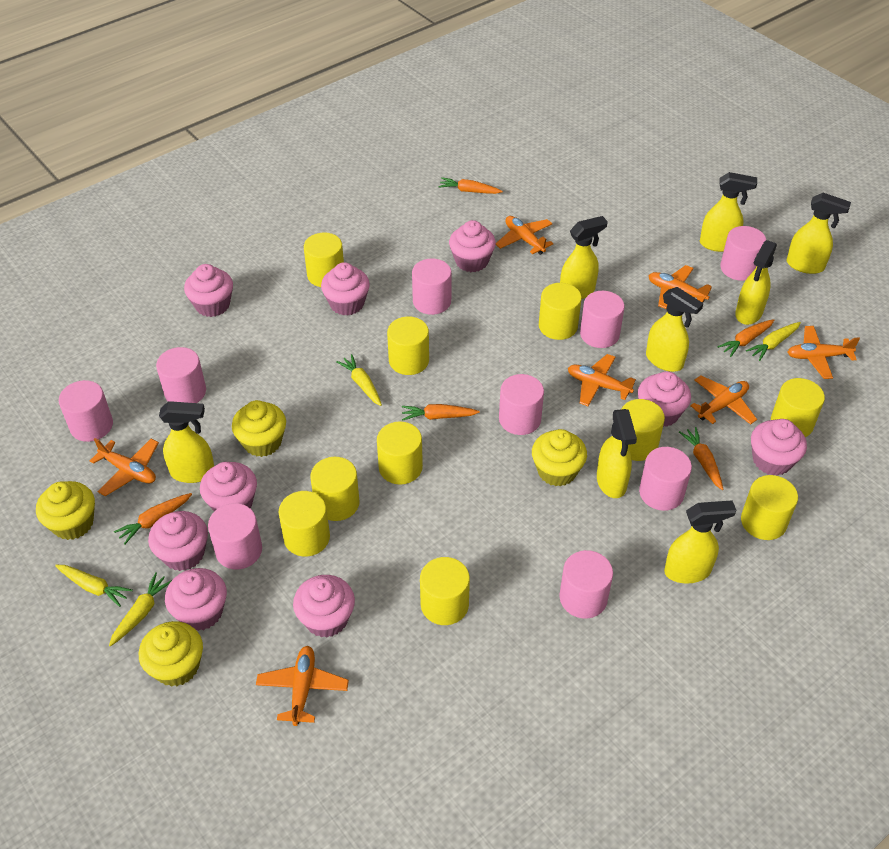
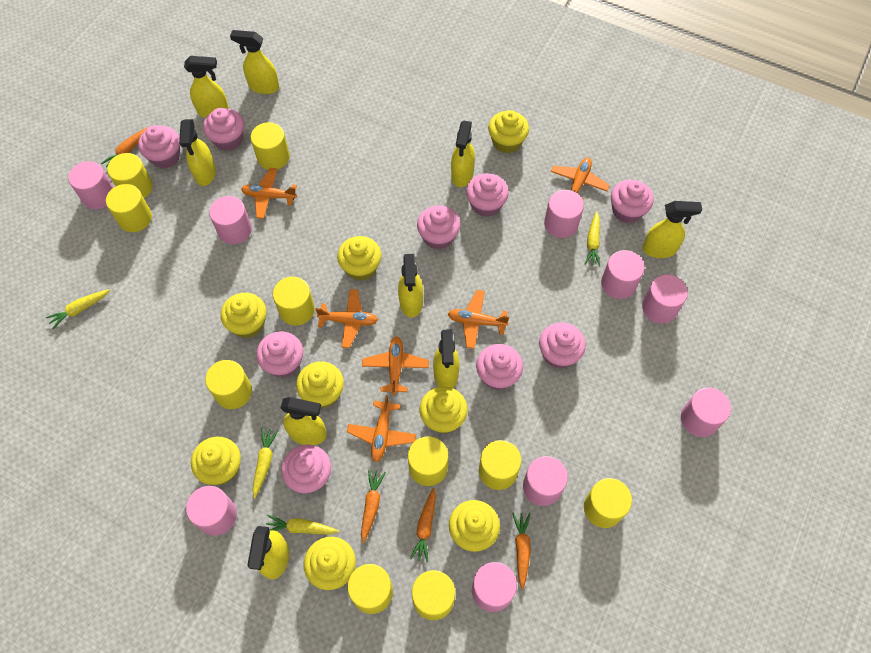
orange carrot: [114,493,192,545] [402,404,480,421] [438,177,503,194] [679,427,724,490] [717,319,774,357] = 5 -> [101,127,148,167] [361,470,386,543] [410,488,436,562] [512,513,531,589] = 4
orange plane: [90,438,159,496] [256,646,349,726] [496,216,554,255] [568,354,636,406] [648,265,712,309] [690,376,757,425] [788,326,860,379] = 7 -> [241,168,297,219] [315,289,378,348] [347,395,416,462] [362,336,429,395] [448,290,509,349] [551,158,610,201] = 6
yellow cupcake: [36,481,95,540] [139,621,203,687] [232,400,286,457] [532,429,587,487] = 4 -> [191,437,241,485] [221,293,267,338] [296,361,344,408] [304,537,356,590] [337,236,382,281] [420,386,468,433] [449,500,500,552] [488,110,529,153] = 8
yellow spray bottle: [159,401,214,483] [560,216,608,299] [597,409,637,498] [646,287,704,372] [664,500,736,584] [700,172,757,252] [735,240,777,325] [787,193,851,274] = 8 -> [179,119,216,186] [184,56,229,118] [230,30,279,94] [247,526,289,580] [281,397,327,445] [398,254,423,318] [433,330,460,388] [451,120,475,187] [642,201,702,258] = 9

